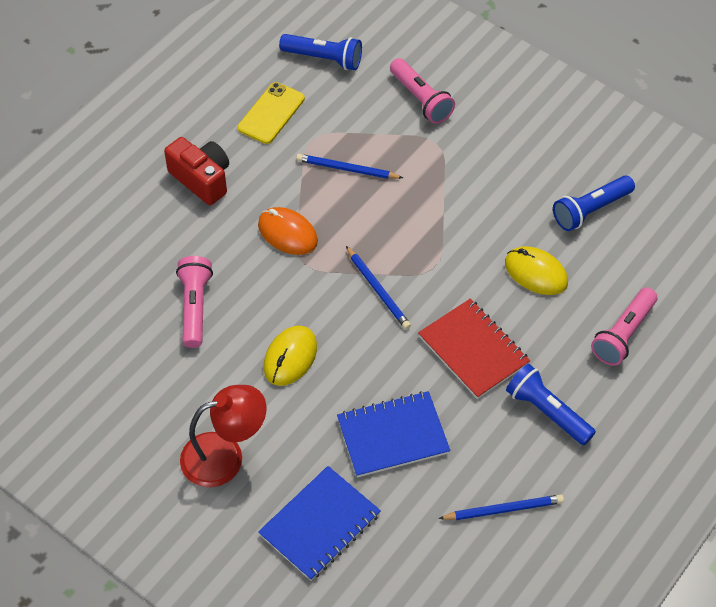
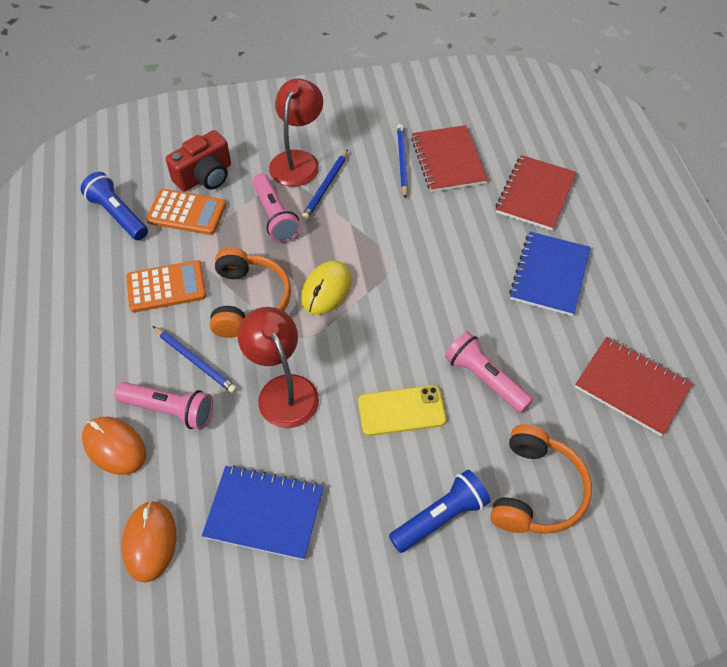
blue flashlight: [279,34,362,70] [506,364,596,445] [553,176,635,231] = 3 -> [80,172,148,240] [389,470,491,553] = 2
orange calculator: none = 0 -> [126,260,206,312] [146,189,226,235] = 2
orange headphones: none = 0 -> [210,247,291,338] [490,424,592,534] = 2
orange mouse: [258,207,318,255] = 1 -> [82,417,146,475] [122,501,176,583] = 2
red lamp: [180,385,266,487] = 1 -> [238,307,319,428] [269,78,323,187] = 2
red notebook: [418,299,530,399] = 1 -> [411,125,488,192] [495,155,577,231] [575,337,693,436] = 3
yellow mouse: [263,326,317,386] [505,246,568,295] = 2 -> [301,261,351,315] = 1

